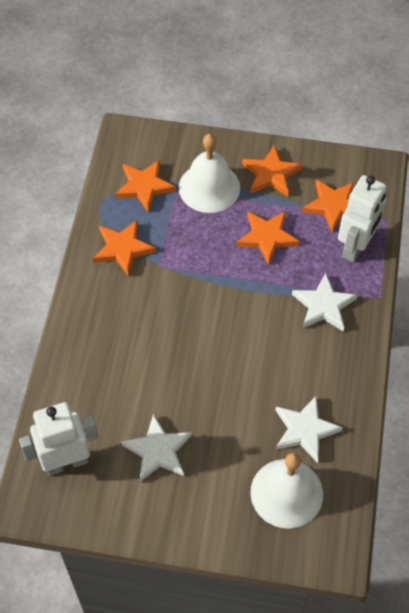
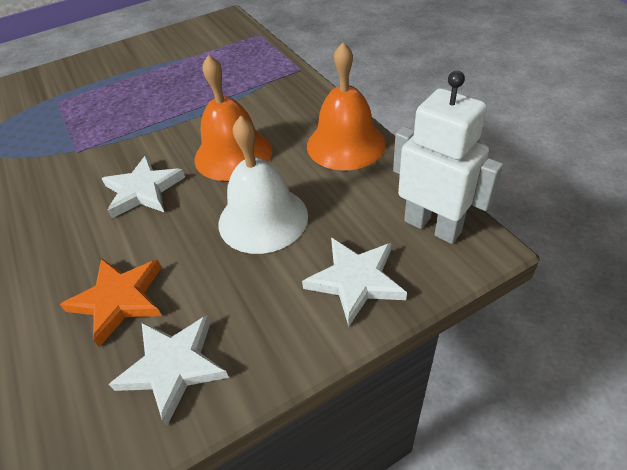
orange bell: none = 0 -> [194,55,273,181] [307,42,386,170] = 2
orange star: [93,220,156,276] [115,160,176,213] [236,211,300,265] [242,145,303,196] [302,179,354,233] = 5 -> [60,258,162,347] = 1
white bell: [179,134,240,213] [250,453,323,529] = 2 -> [219,116,308,254] = 1
white robot: [19,402,98,476] [338,175,386,262] = 2 -> [393,71,503,244] = 1

